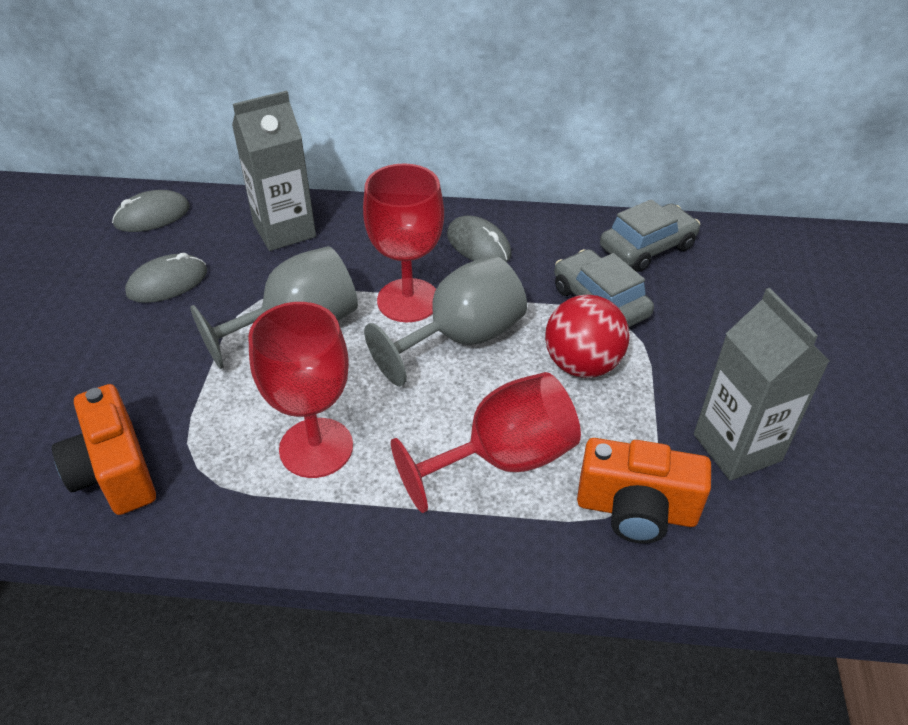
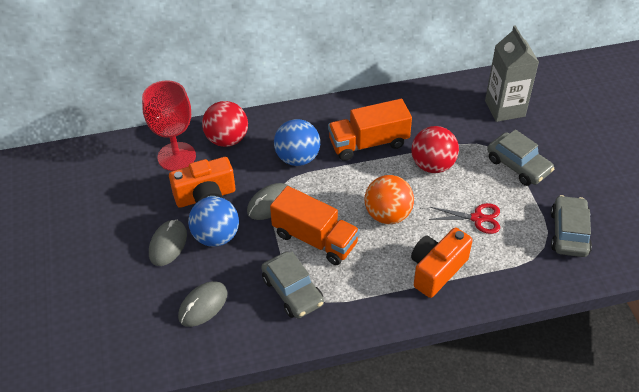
blue ball: none = 0 -> [188,196,239,247] [274,119,320,166] = 2
grey car: [554,249,654,327] [600,199,700,272] = 2 -> [261,252,324,318] [487,129,554,186] [551,195,592,257] = 3
grey carton: [232,91,316,251] [694,288,830,481] = 2 -> [485,25,539,122] = 1
grey goblet: [190,246,358,369] [364,255,527,386] = 2 -> none = 0
orange ball: none = 0 -> [364,175,414,224] = 1
orange truck: none = 0 -> [270,186,360,265] [328,99,412,161] = 2
red ball: [545,294,630,378] = 1 -> [202,101,248,147] [411,126,459,173] = 2
red goblet: [248,302,353,478] [363,163,444,322] [391,372,581,513] = 3 -> [142,80,196,171] = 1
red scissors: none = 0 -> [429,203,500,234] = 1

